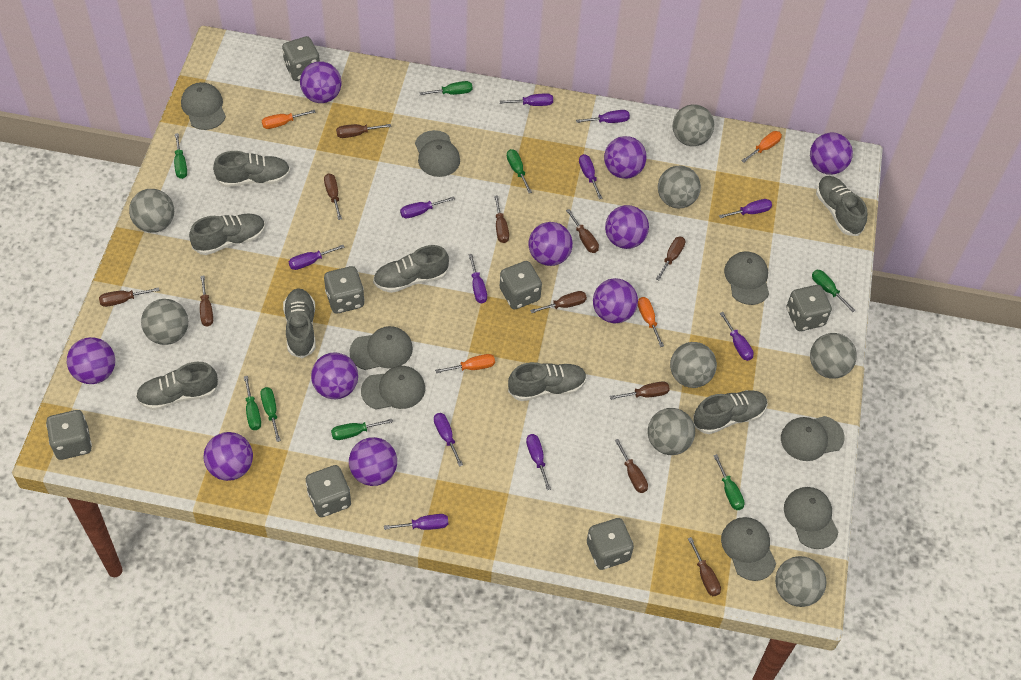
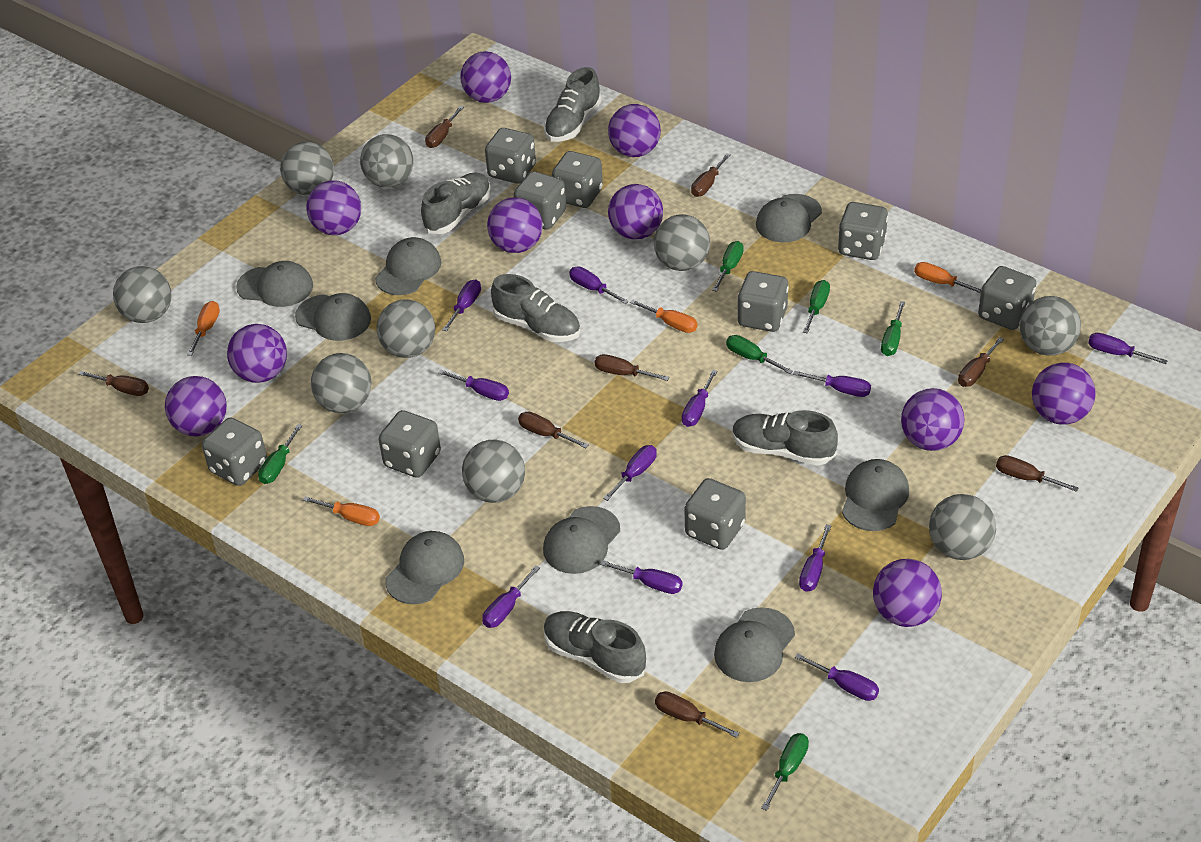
brown screwdriver: [99,287,159,307] [200,276,213,327] [324,173,342,220] [336,124,391,138] [494,195,509,243] [530,291,587,313] [566,209,599,253] [610,382,670,400] [615,439,648,493] [656,237,685,280] [688,537,721,596] = 11 -> [79,371,149,396] [425,106,464,148] [518,411,589,448] [595,354,670,381] [655,691,740,738] [691,153,730,197] [958,337,1004,387] [996,455,1078,492] = 8
green screwdriver: [174,133,187,179] [244,376,261,430] [260,387,281,442] [331,419,393,440] [419,81,473,95] [507,149,532,193] [713,454,745,510] [812,270,856,312] = 8 -> [258,424,302,484] [712,241,744,292] [726,335,793,374] [761,733,809,811] [803,280,830,334] [881,301,905,356] = 6
grey ball: [129,189,174,233] [141,299,188,345] [648,408,695,455] [658,166,701,208] [670,342,717,388] [672,104,714,146] [775,556,826,607] [810,333,857,379] = 8 -> [113,266,172,323] [280,142,334,195] [311,353,371,413] [360,134,413,188] [377,299,435,358] [462,440,525,503] [654,214,710,271] [929,494,996,560] [1020,296,1081,356] = 9
grey dice: [46,410,92,460] [282,36,320,81] [306,465,351,517] [324,266,365,314] [500,261,542,309] [587,518,634,570] [786,285,832,331] = 7 -> [202,418,267,486] [379,410,441,478] [485,128,536,184] [514,171,566,230] [552,151,603,208] [684,478,746,550] [737,271,789,332] [838,202,888,260] [978,266,1036,330] = 9
grey shoe: [136,362,219,410] [189,214,265,255] [213,151,290,187] [283,288,315,358] [373,245,449,293] [508,362,587,401] [693,390,767,434] [816,176,867,236] = 8 -> [421,172,491,234] [491,274,581,342] [544,67,602,142] [544,611,646,683] [732,410,838,465] = 5

